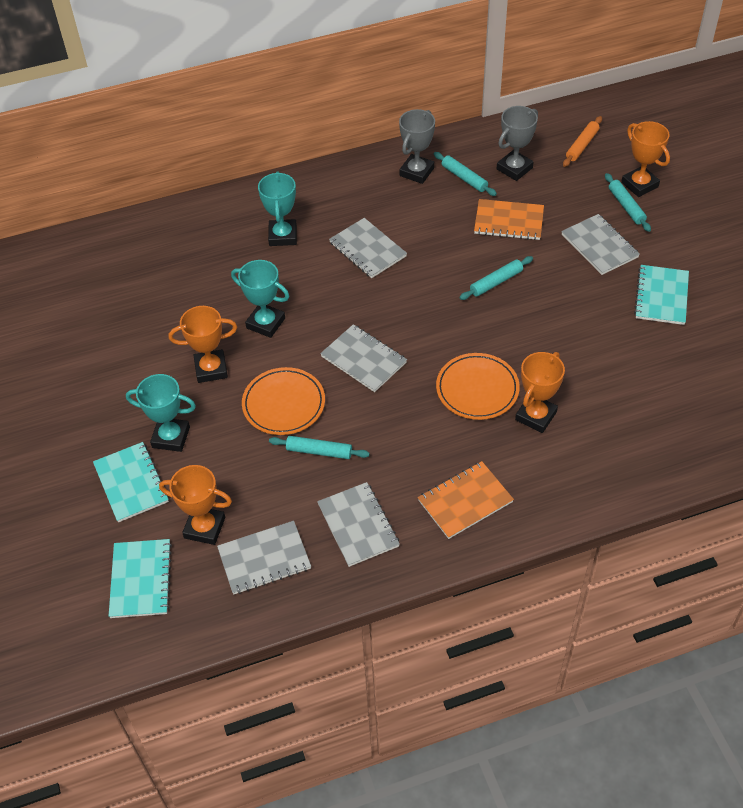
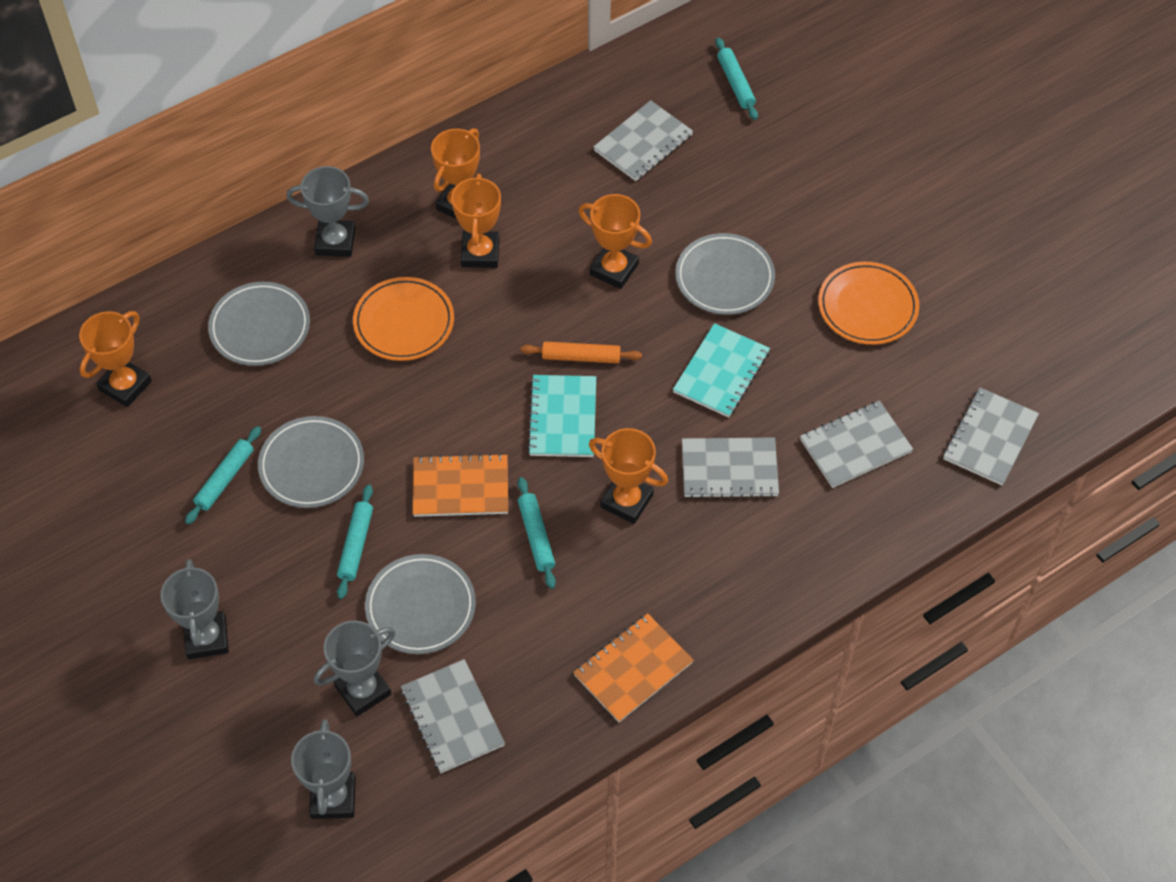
grey plate: none = 0 -> [208,282,310,366] [258,416,364,508] [365,554,476,654] [675,233,775,315] = 4
grey trophy: [399,109,435,184] [497,106,538,181] = 2 -> [161,559,229,659] [287,166,369,257] [291,719,356,819] [314,620,396,716] = 4
orange trophy: [159,465,232,545] [169,306,237,383] [515,352,565,433] [621,121,670,197] = 4 -> [79,311,152,407] [431,128,480,219] [451,174,501,268] [578,194,652,289] [589,428,668,524] = 5
turquoise notebook: [93,442,169,522] [109,539,172,618] [634,265,689,325] = 3 -> [527,375,596,457] [673,323,770,418] = 2
turquoise trophy: [126,374,196,452] [231,260,289,338] [258,171,297,246] = 3 -> none = 0

